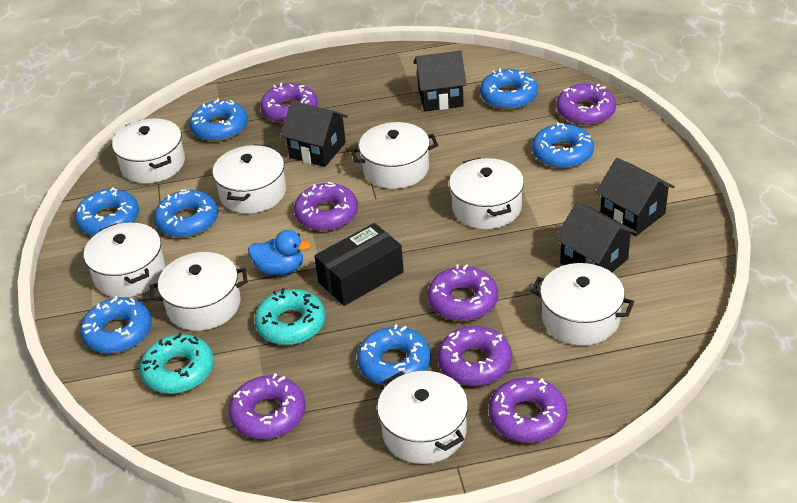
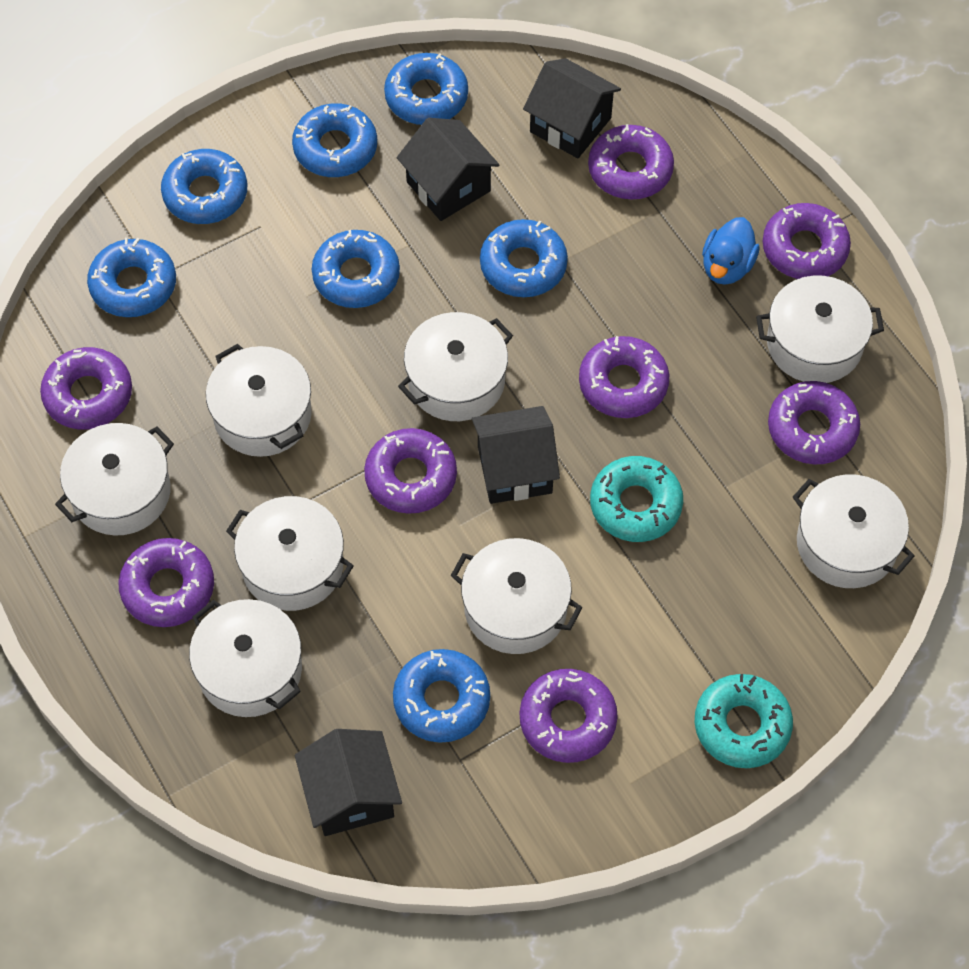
black box: [314,223,404,306] = 1 -> none = 0
purple donut: [229,374,306,439] [260,83,318,124] [294,182,358,231] [428,264,498,321] [437,326,512,386] [489,377,567,443] [556,84,616,125] = 7 -> [40,347,132,429] [119,538,214,627] [364,428,457,514] [520,669,618,763] [579,336,669,418] [588,124,674,200] [763,203,851,279] [768,381,860,464] = 8

